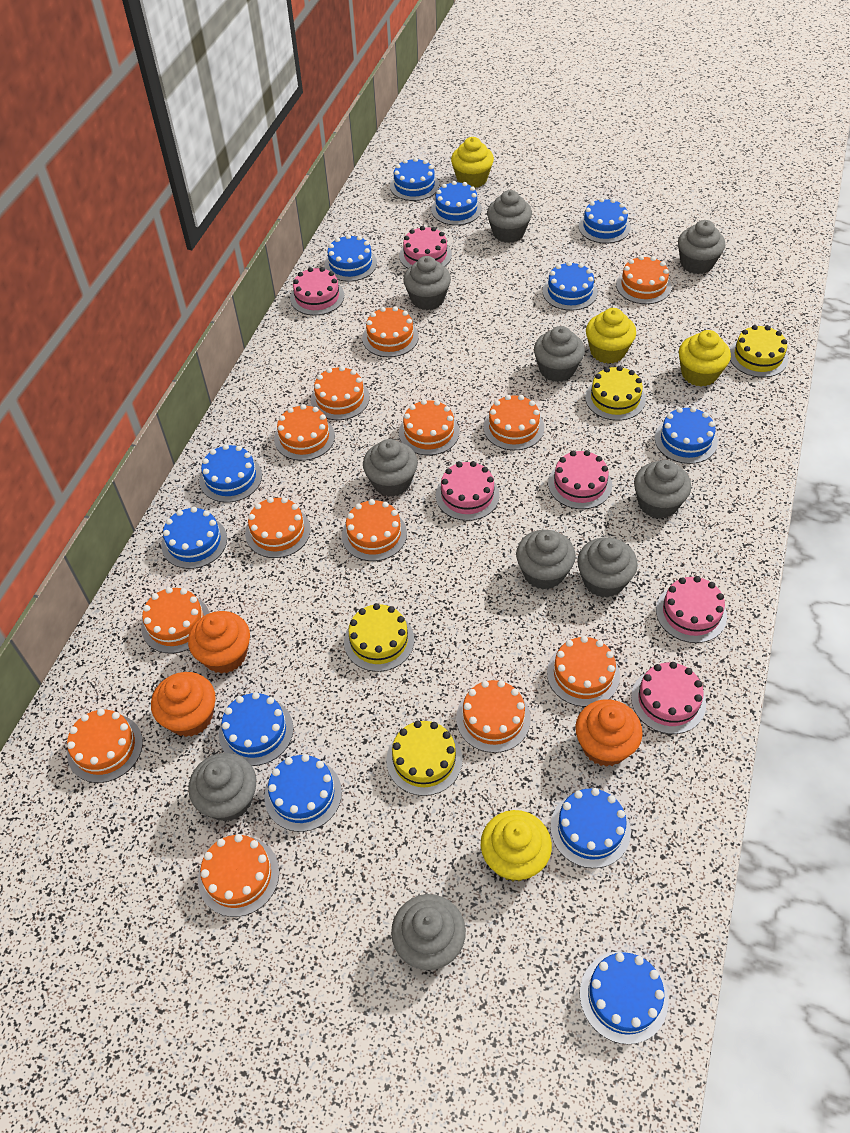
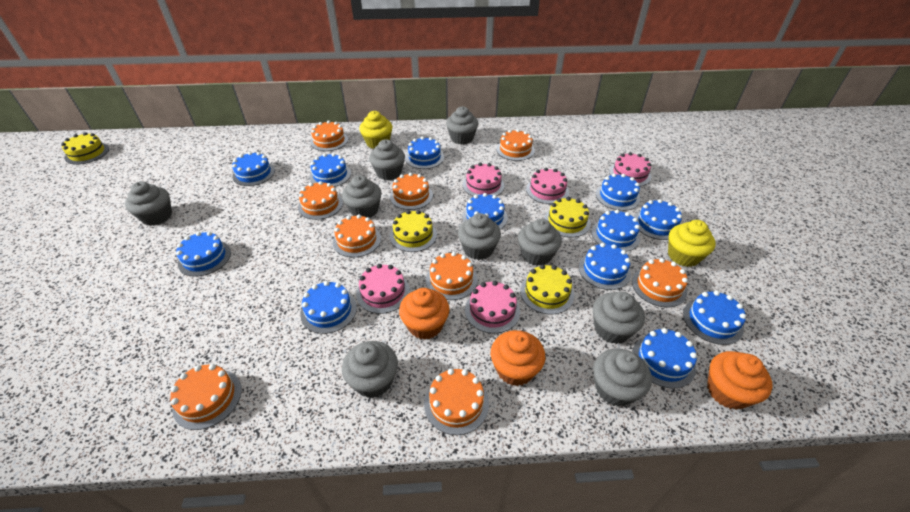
grey cupcake: [188,753,256,822] [363,439,418,497] [391,894,466,970] [403,256,451,310] [487,190,532,243] [516,530,576,589] [534,326,585,382] [577,537,638,598] [634,460,691,519] [678,220,725,274] = 10 -> [125,181,172,226] [342,175,382,218] [342,341,398,398] [369,139,405,180] [446,106,478,144] [458,213,501,260] [518,219,562,266] [593,292,645,344] [593,349,652,407] = 9
orange cake: [67,709,143,783] [141,587,210,654] [198,834,279,917] [245,497,311,558] [274,404,335,461] [311,366,370,420] [342,499,407,561] [362,306,419,357] [399,399,459,455] [456,680,531,753] [483,395,544,450] [547,636,620,707] [616,255,671,304] = 13 -> [170,364,242,430] [298,181,343,220] [310,121,348,151] [333,214,381,257] [390,173,433,210] [424,369,489,435] [426,252,478,300] [496,129,535,161] [632,258,688,307] = 9
pink cake: [290,267,344,315] [399,226,452,269] [436,461,500,521] [548,450,612,509] [631,662,706,734] [656,576,727,643] = 6 -> [356,264,410,314] [463,163,505,197] [465,281,520,334] [526,168,569,204] [609,152,651,186] = 5
yellow cupcake: [451,137,494,188] [481,810,552,882] [586,308,636,364] [679,330,731,387] = 4 -> [359,111,392,149] [668,220,715,267] = 2

